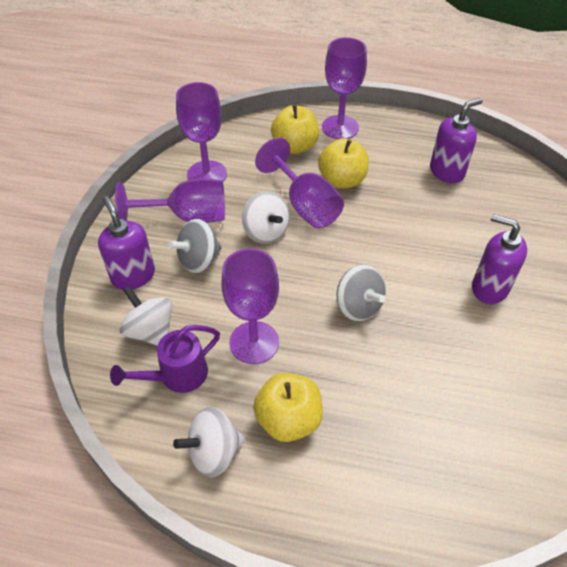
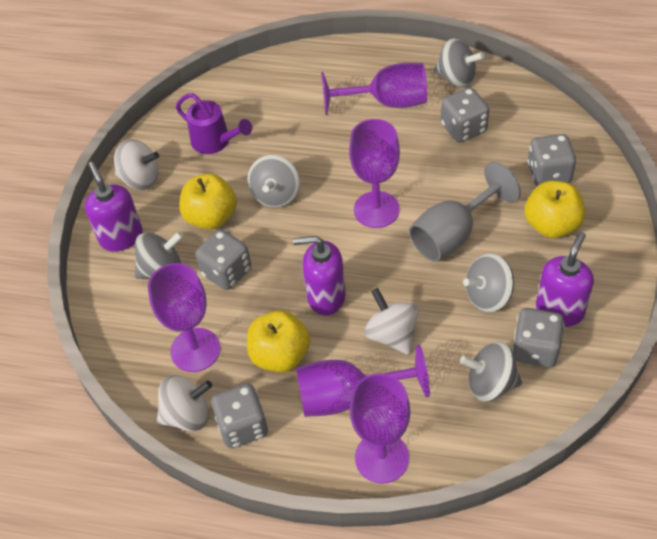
grey dice: none = 0 -> [195,229,251,290] [211,384,268,448] [441,88,489,143] [512,308,565,368] [527,134,576,186] = 5
grey goblet: none = 0 -> [409,162,521,262] = 1
grey spinning top: [168,219,222,273] [337,264,386,321] = 2 -> [135,232,183,279] [247,155,300,208] [433,38,484,88] [460,342,522,402] [463,253,514,312] = 5

